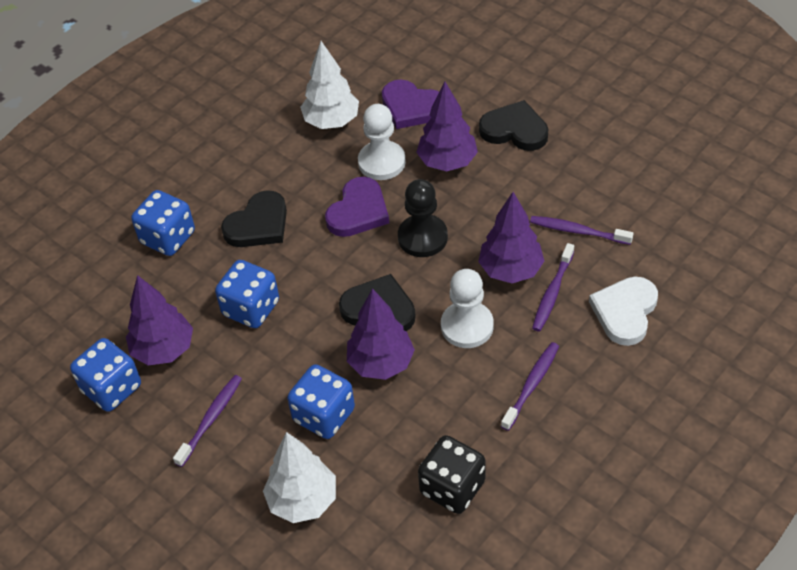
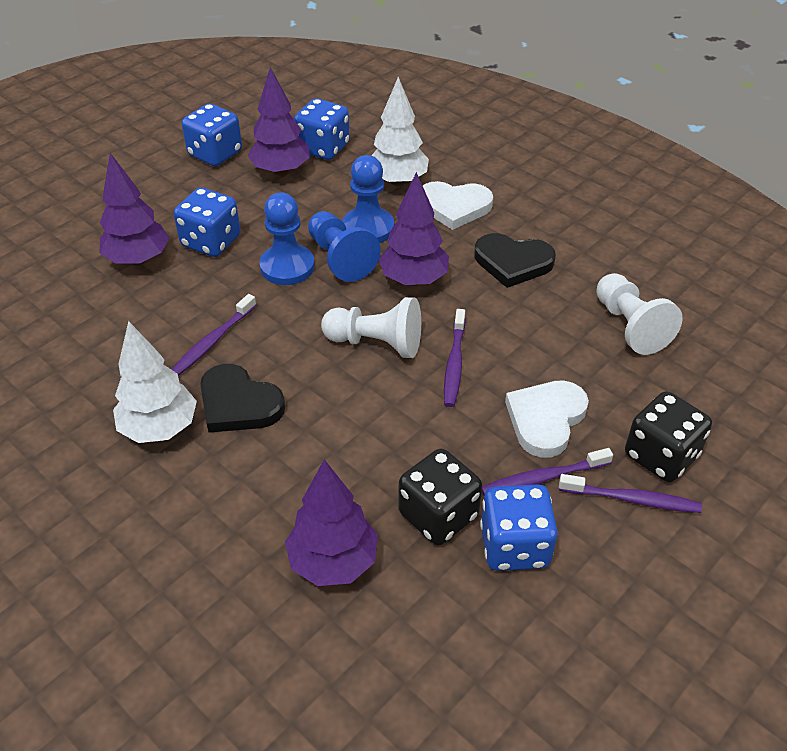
black dice: [418,435,485,514] = 1 -> [398,449,482,545] [625,391,712,482] = 2
black heart: [221,190,287,247] [339,274,416,331] [479,100,548,151] = 3 -> [200,364,285,433] [474,233,556,288] = 2
black pawn: [398,179,448,257] = 1 -> none = 0
blue pawn: none = 0 -> [260,192,315,285] [308,211,381,282] [343,155,394,243] = 3
purple heart: [325,177,389,237] [382,79,439,129] = 2 -> none = 0
white heart: [589,277,658,346] = 1 -> [423,181,493,230] [505,380,589,458] = 2

